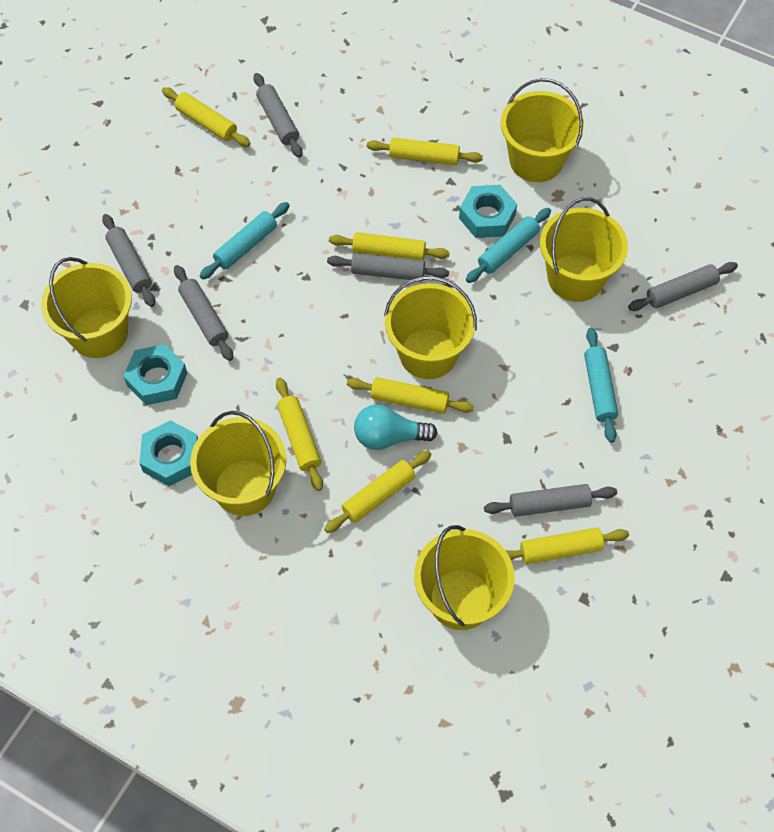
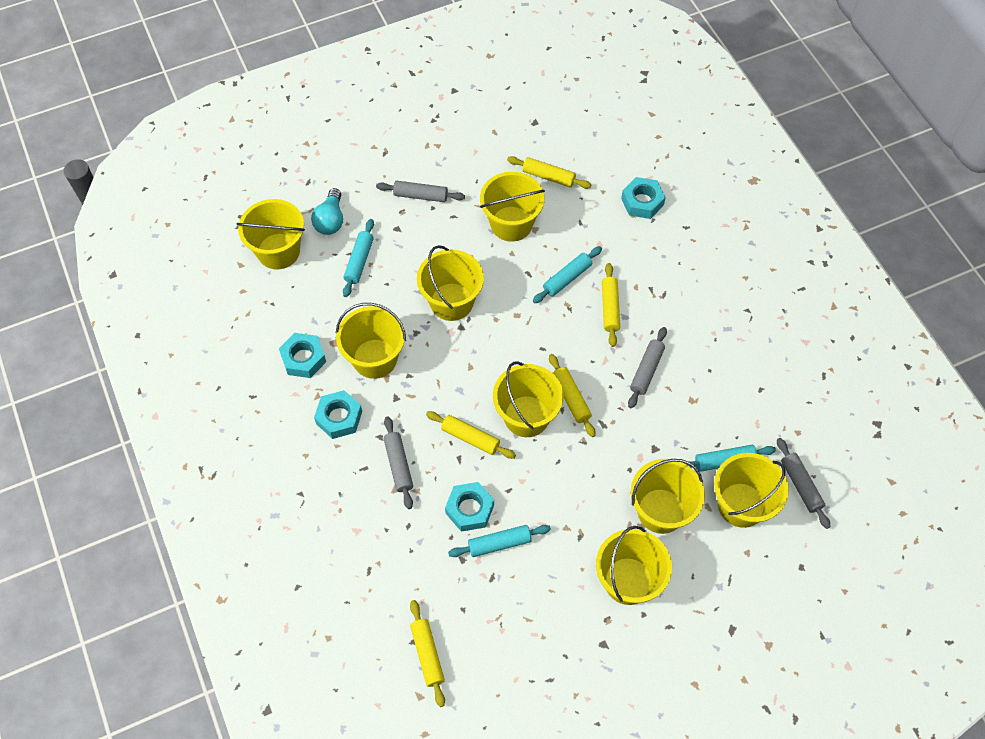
grey rolling pin: [102,214,155,307] [174,265,233,361] [253,73,302,158] [327,253,449,281] [484,484,617,517] [628,262,738,311] = 6 -> [376,181,465,202] [384,416,413,509] [628,327,667,408] [777,438,830,529] = 4
turquoise nut: [124,344,187,405] [139,420,198,486] [459,185,517,238] = 3 -> [279,333,326,378] [314,390,362,439] [445,482,494,532] [621,177,666,219] = 4
turquoise rolling pin: [200,202,290,279] [466,208,551,283] [584,328,618,443] = 3 -> [343,219,374,297] [448,525,551,557] [533,246,602,303] [684,445,776,472] = 4
yellow bucket: [41,257,132,358] [190,411,287,516] [384,276,477,379] [414,525,515,630] [501,78,584,182] [540,197,628,302] = 6 -> [237,199,305,269] [336,303,406,379] [417,245,484,321] [480,172,545,242] [493,362,564,437] [596,526,672,605] [631,459,705,534] [714,453,789,528] = 8
yellow rolling pin: [162,87,251,147] [276,378,323,491] [324,450,432,533] [329,232,450,260] [347,377,474,414] [367,138,483,165] [506,527,629,564] = 7 -> [410,600,445,707] [426,411,516,459] [507,156,591,189] [549,354,596,437] [602,263,620,347] = 5

